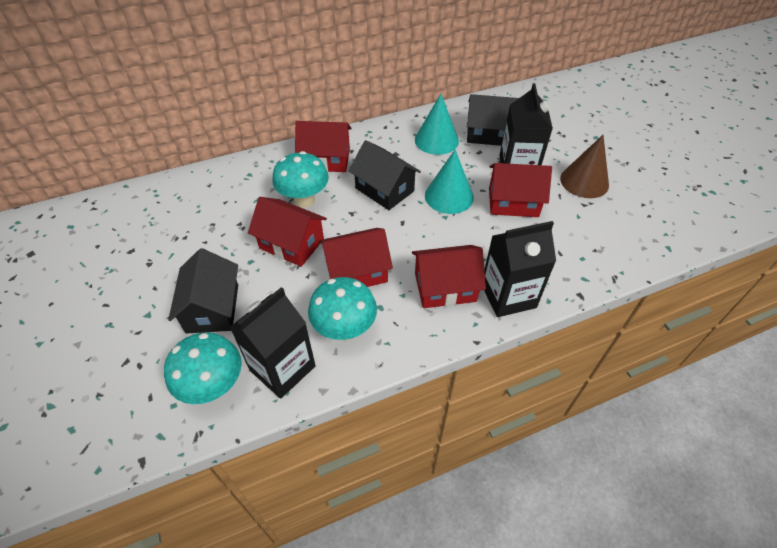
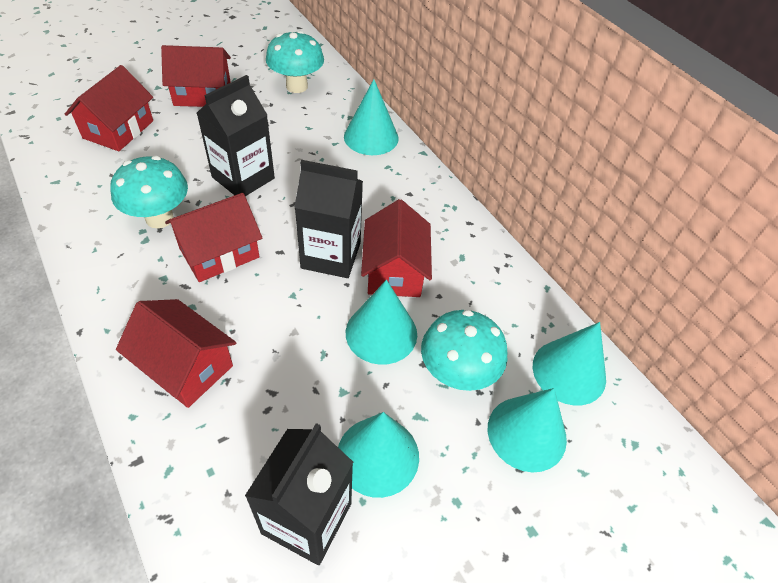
black house: [168,248,238,334] [349,140,421,210] [467,94,519,146] = 3 -> none = 0
brown cone: [560,135,609,198] = 1 -> none = 0
turquoise cone: [415,94,459,155] [425,150,474,214] = 2 -> [338,412,419,498] [344,79,399,155] [346,280,417,365] [488,388,567,472] [533,322,606,405] = 5

